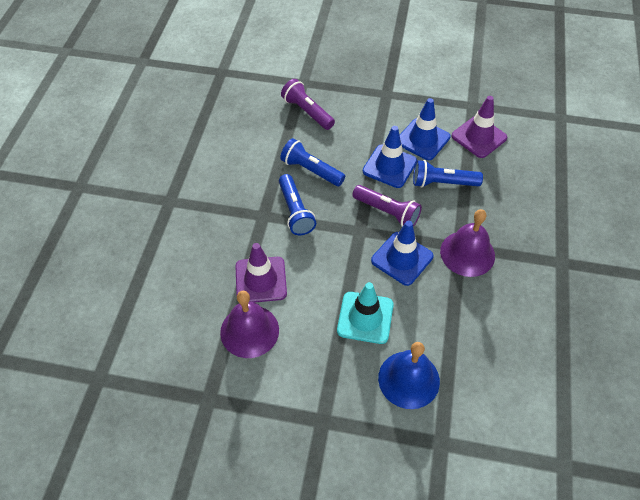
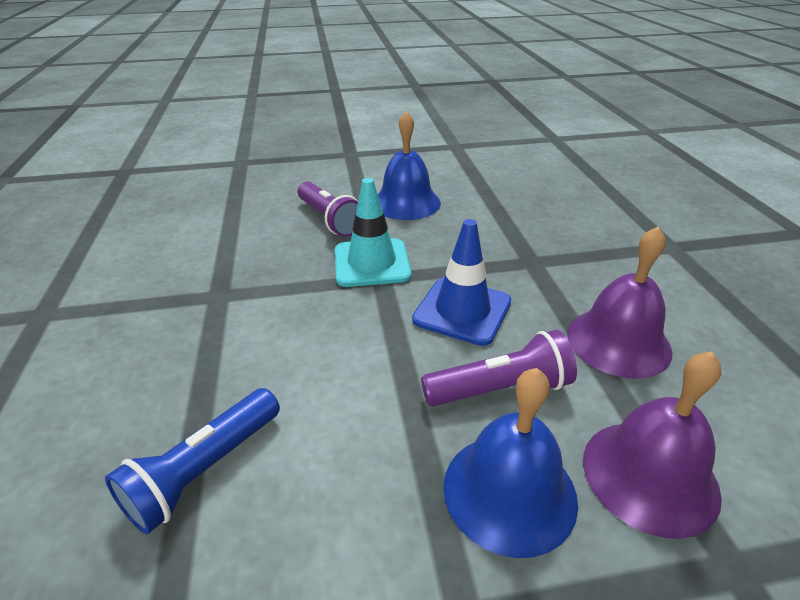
blue bell: [378,342,440,409] = 1 -> [378,111,441,220] [443,368,578,558] = 2
blue flashlight: [279,174,316,235] [280,138,345,186] [413,160,483,188] = 3 -> [105,388,280,534] = 1
blue traffic cone: [363,126,417,188] [371,221,434,286] [400,98,451,160] = 3 -> [412,219,511,346] = 1
purple traffic cone: [235,243,287,303] [451,96,507,158] = 2 -> none = 0

